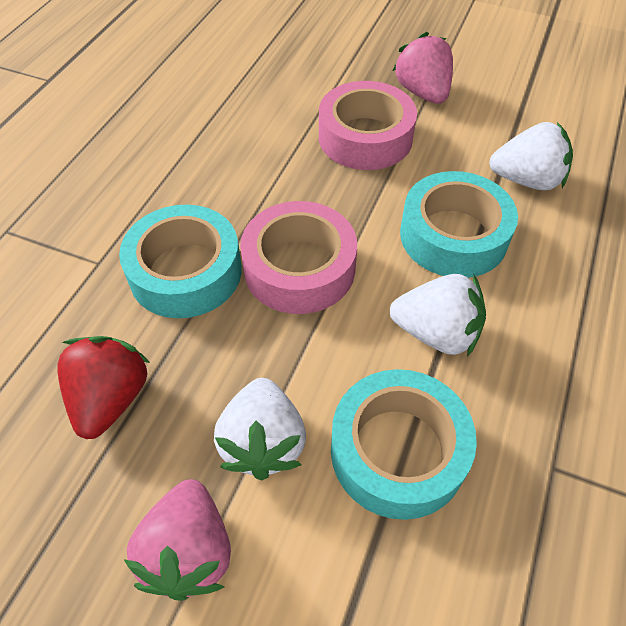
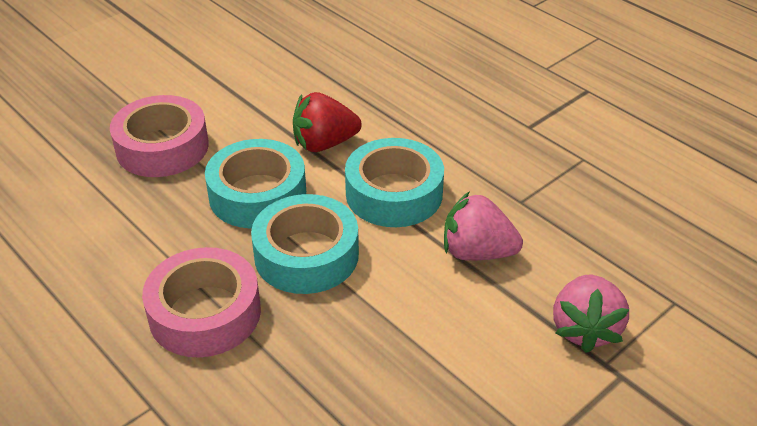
white strawberry: [214,378,306,480] [390,274,486,357] [489,122,573,190] = 3 -> none = 0

